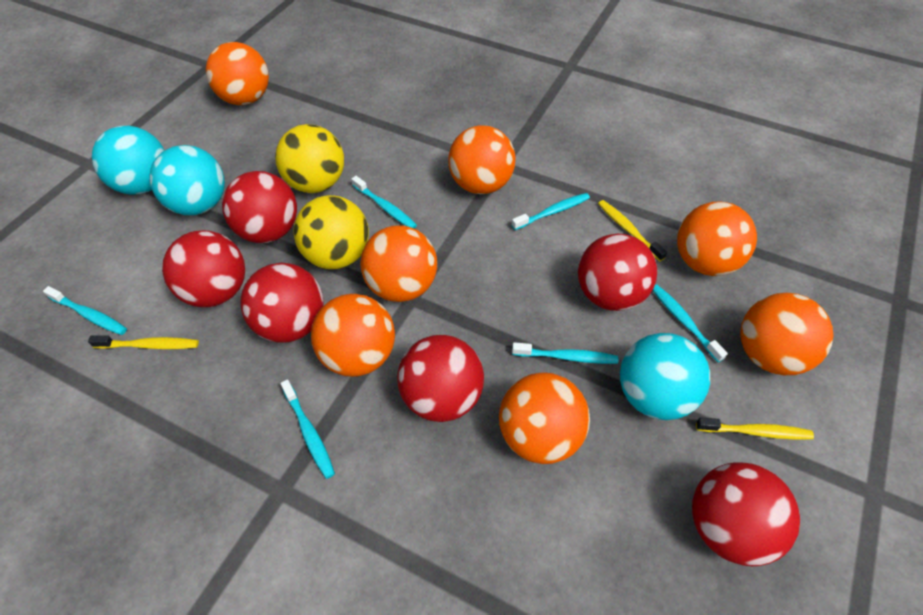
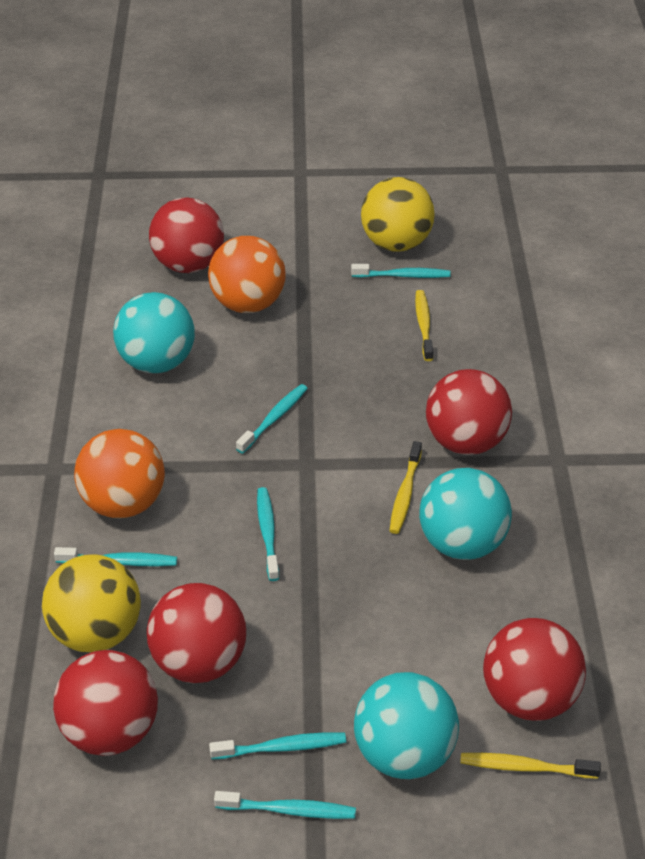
orange ball: [206,42,269,105] [311,294,395,377] [360,226,437,302] [448,125,516,194] [499,372,590,464] [677,201,757,276] [740,293,833,375] = 7 -> [74,429,165,518] [208,236,286,313] = 2
red ball: [162,230,245,307] [222,171,297,243] [241,263,324,343] [397,335,484,422] [578,234,657,311] [692,462,800,566] = 6 -> [53,650,158,756] [147,583,246,683] [149,197,224,273] [426,369,512,455] [483,618,586,721] = 5

